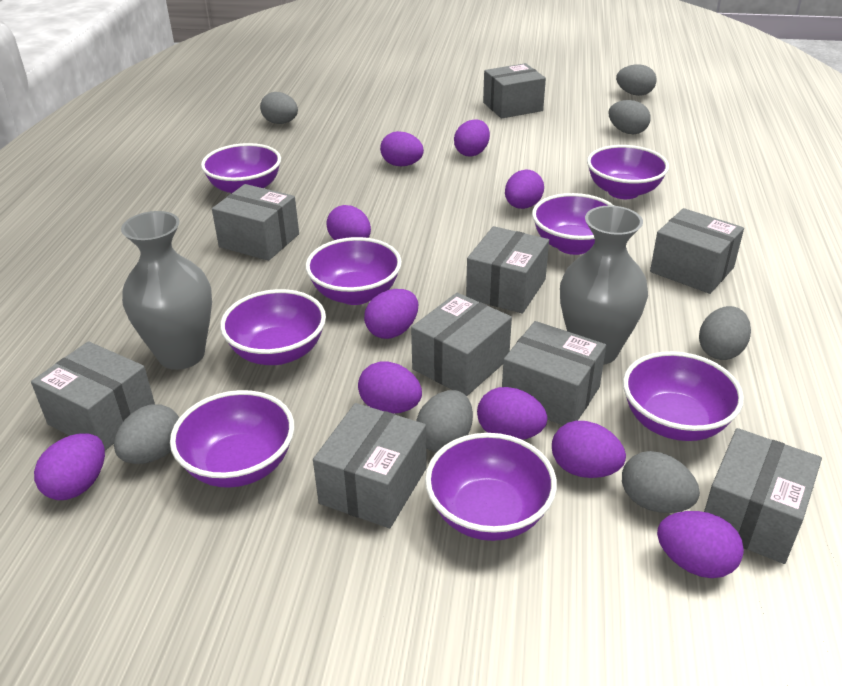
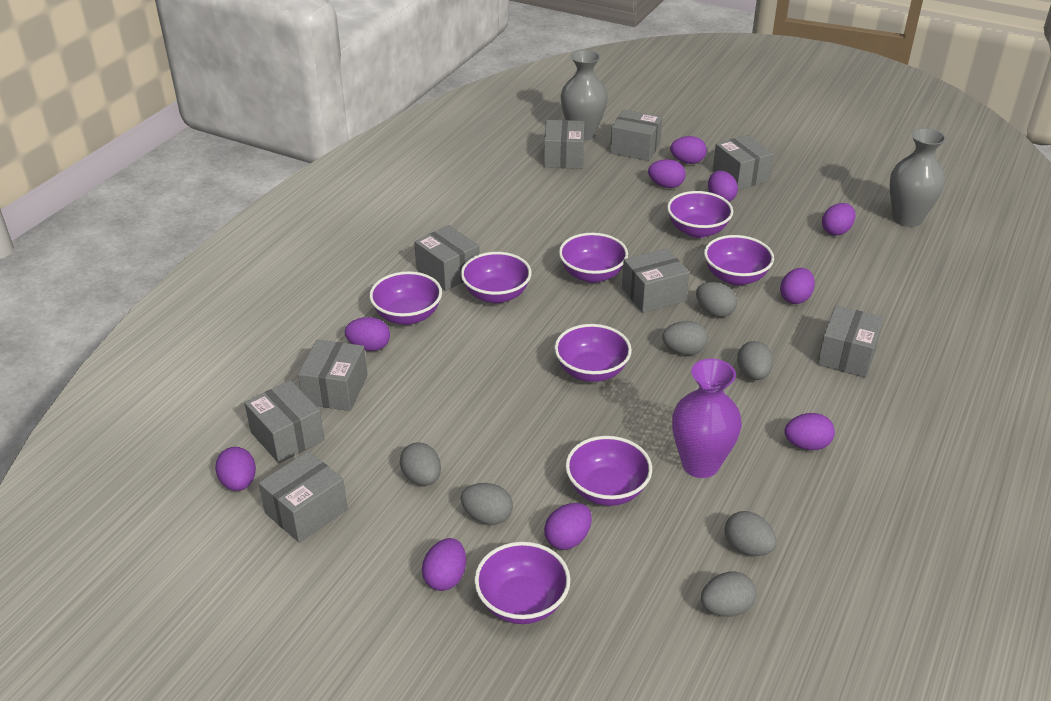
purple vase: none = 0 -> [672,359,742,478] = 1

